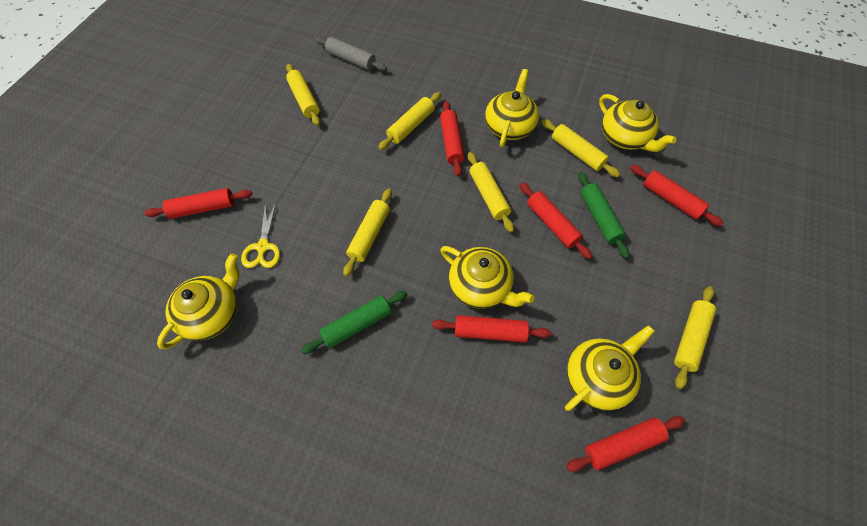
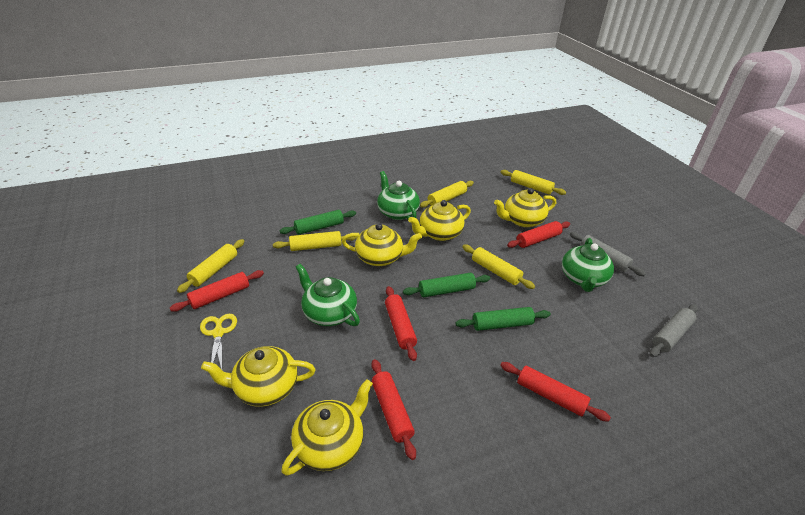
green rolling pin: [301,291,408,354] [578,172,629,258] = 2 -> [280,210,356,235] [403,273,490,297] [456,307,551,331] = 3
green teapot: none = 0 -> [296,264,360,326] [377,171,420,220] [562,238,614,292] = 3
grey rolling pin: [315,37,387,71] = 1 -> [570,232,646,276] [650,305,698,357] = 2
red rolling pin: [144,188,252,219] [432,315,552,342] [440,101,465,176] [520,182,592,259] [566,416,685,472] [630,165,723,226] = 6 -> [170,270,264,312] [371,359,416,460] [385,286,417,361] [500,362,611,422] [507,221,570,248] = 5
yellow rolling pin: [286,64,320,126] [343,188,392,277] [378,92,441,150] [468,152,514,232] [542,119,620,177] [674,286,716,389] = 6 -> [177,239,245,293] [273,231,357,251] [420,181,474,208] [462,245,535,289] [501,170,566,195] = 5

